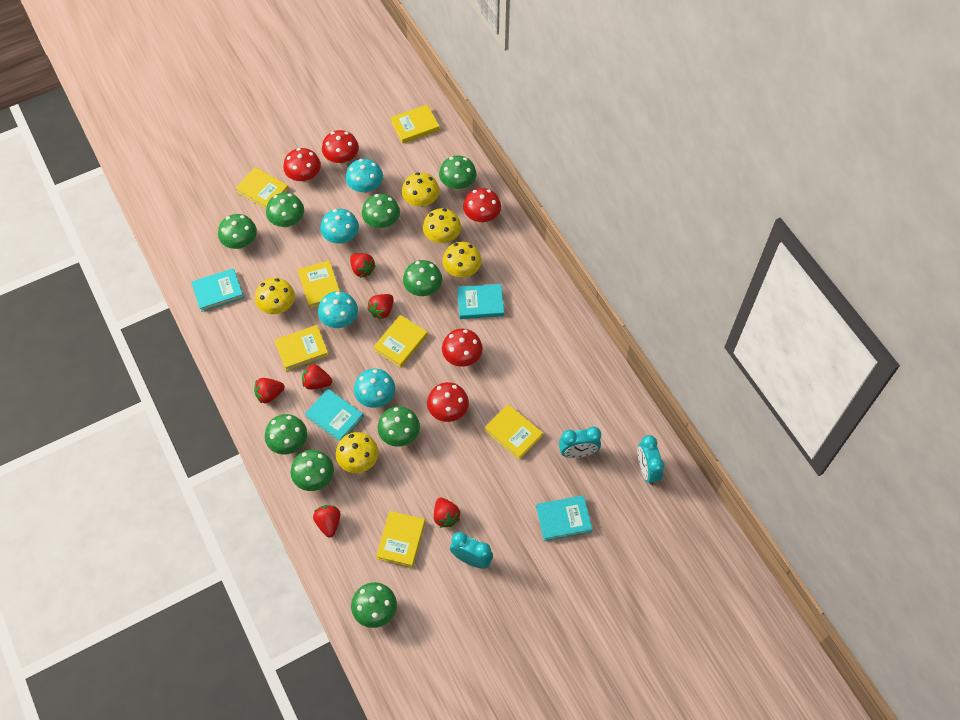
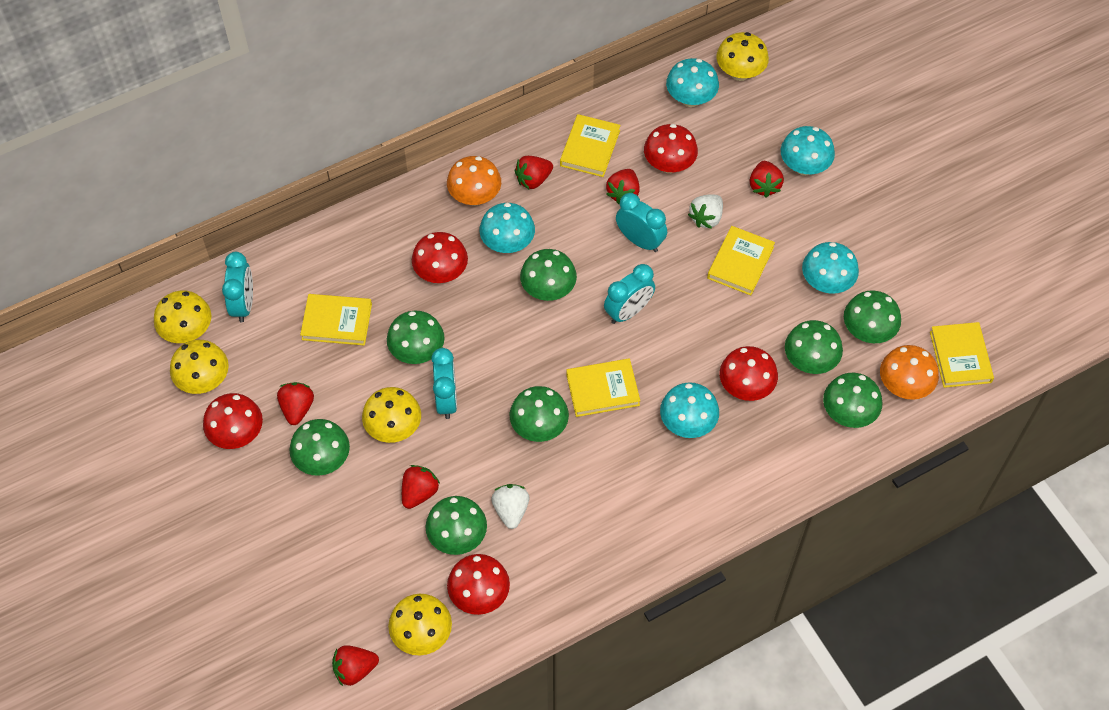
green mushroom: [218,214,257,249] [265,414,307,455] [266,192,304,227] [291,450,334,491] [351,582,397,628] [362,194,400,228] [377,406,420,447] [403,260,442,296] [439,156,476,190] = 9 -> [290,419,350,476] [387,311,445,364] [425,496,487,555] [510,386,569,442] [520,249,577,301] [785,320,843,374] [823,373,883,428] [844,290,901,343] = 8
orange mushroom: none = 0 -> [447,156,501,205] [880,345,939,400] = 2
turquoise book: [191,268,244,312] [305,389,364,442] [457,284,504,319] [536,495,592,541] = 4 -> none = 0
turquoise clock: [450,532,493,569] [559,427,601,458] [638,435,664,485] = 3 -> [222,252,253,322] [431,348,457,419] [604,264,655,324] [616,193,667,252] = 4
turquoise mushroom: [318,291,358,328] [320,209,359,244] [346,159,383,193] [354,369,395,408] = 4 -> [480,203,535,253] [660,382,719,438] [666,58,719,107] [781,126,835,175] [802,242,859,294] = 5
white strawberry: none = 0 -> [491,484,529,529] [688,194,723,229] = 2
yellow book: [235,167,289,209] [274,325,329,371] [298,260,340,308] [373,315,428,368] [376,511,425,568] [390,104,440,144] [484,404,543,460] = 7 -> [300,294,372,345] [560,114,621,177] [566,358,640,417] [707,226,775,295] [930,322,994,388] = 5

